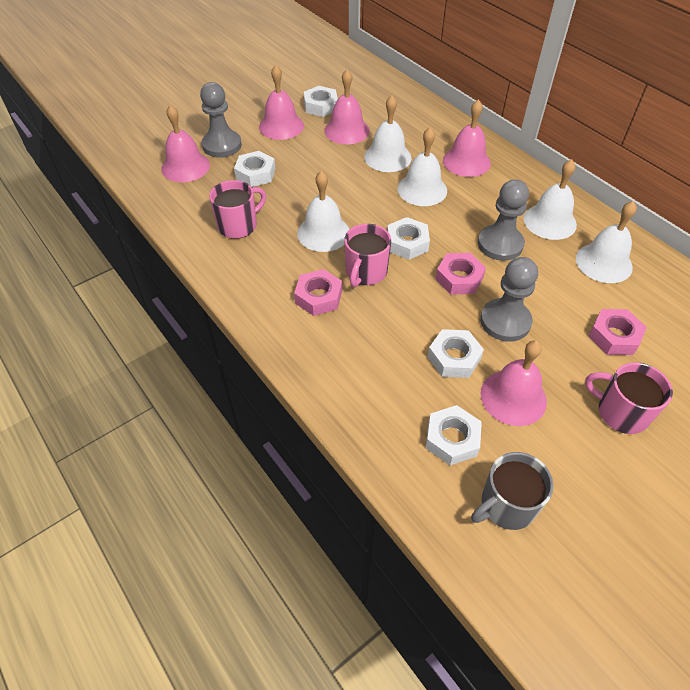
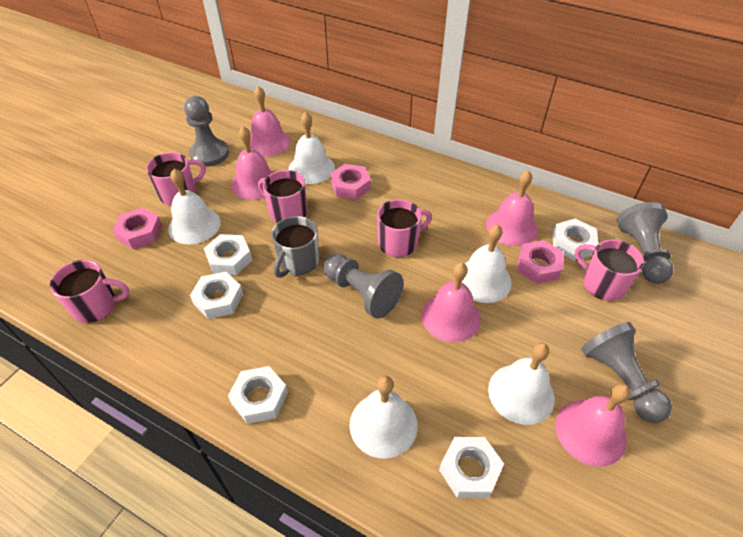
grey pawn: [200,82,242,158] [478,179,529,261] [480,257,538,342] = 3 -> [184,96,229,167] [323,253,404,319] [581,322,672,423] [617,202,673,284] = 4
pink mug: [209,180,266,239] [344,224,391,287] [585,362,673,434] = 3 -> [50,260,130,323] [146,152,206,206] [258,170,307,223] [377,199,432,257] [575,240,644,301] = 5

